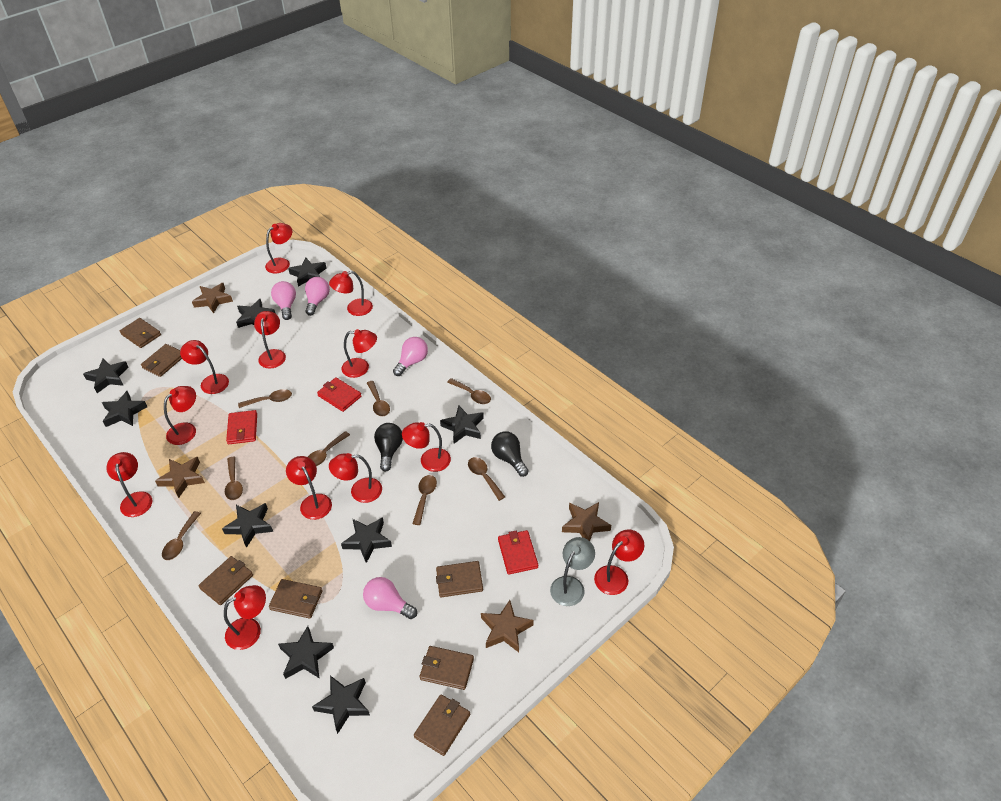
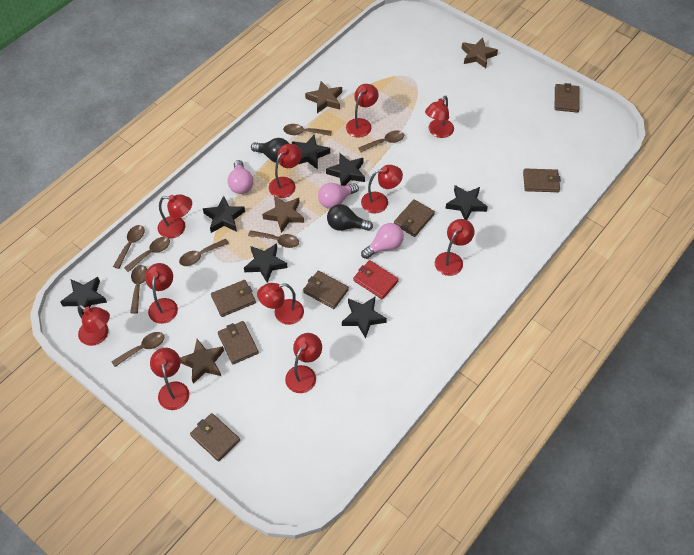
black star: [83,359,129,393] [102,391,147,427] [222,503,273,548] [236,299,275,328] [278,626,334,679] [288,258,326,287] [312,675,370,734] [341,517,392,563] [440,406,484,444] = 9 -> [60,277,107,315] [203,196,245,233] [244,243,288,283] [292,135,330,170] [326,153,365,186] [342,297,387,339] [445,185,488,220] = 7
grey lamp: [550,537,595,606] = 1 -> none = 0
pink light bulb: [271,281,296,320] [305,277,330,316] [363,577,417,619] [393,337,428,376] = 4 -> [228,160,253,194] [318,183,359,209] [361,223,404,259] = 3
red lamp: [106,452,152,517] [164,386,196,445] [180,340,229,394] [224,585,266,650] [254,311,286,368] [265,223,292,273] [286,456,332,520] [329,271,373,316] [329,453,382,503] [341,329,377,378] [402,422,451,472] [594,529,644,595] = 12 -> [78,305,110,346] [145,263,178,324] [150,348,189,410] [158,194,192,239] [257,283,304,325] [269,144,302,198] [285,333,322,393] [346,84,379,138] [361,165,403,213] [425,96,454,138] [435,219,474,276] = 11
red wallet: [226,410,257,444] [317,377,362,412] [498,530,538,575] = 3 -> [353,260,399,299] = 1

